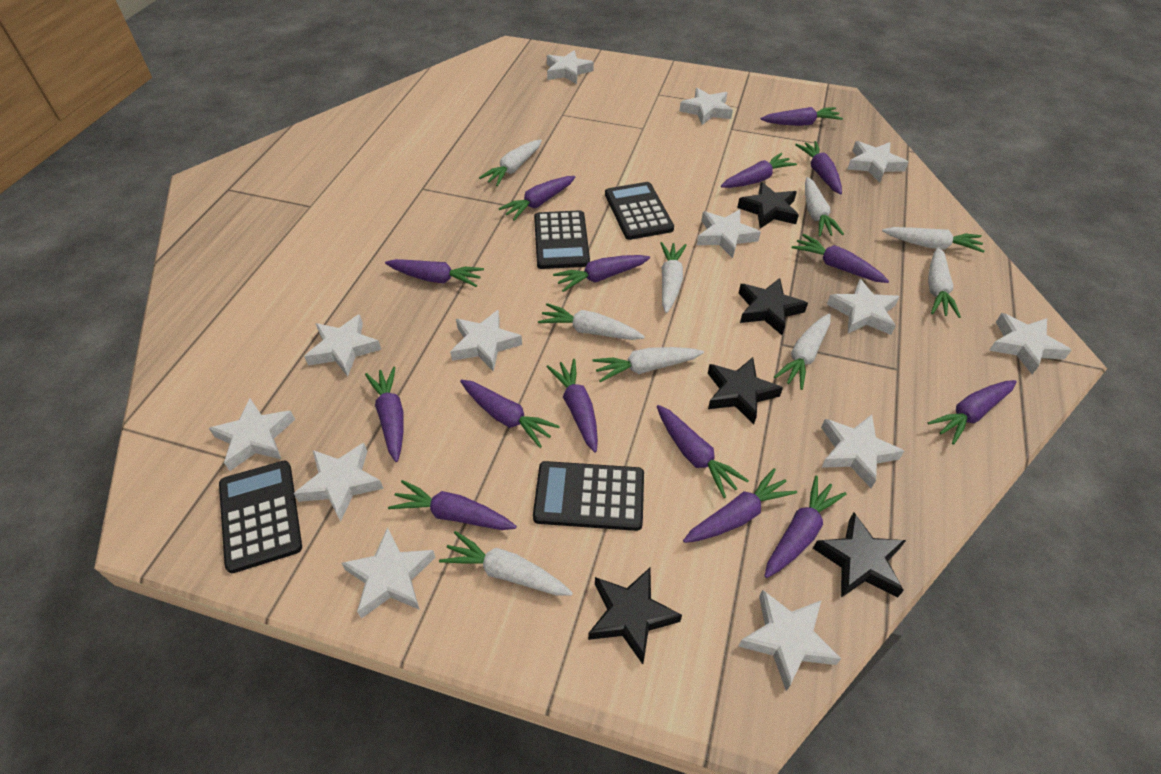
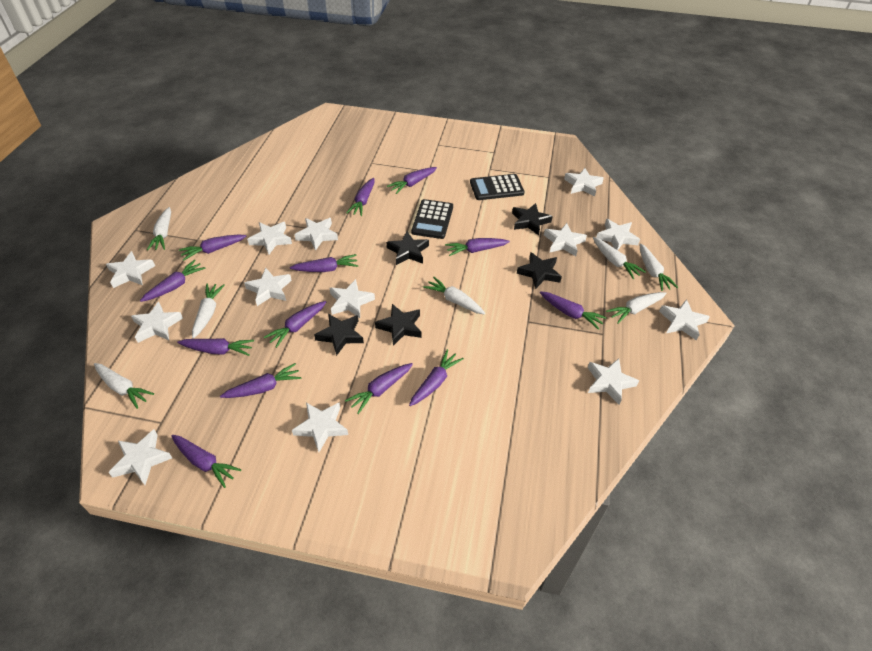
black calculator: [219,461,302,573] [533,461,644,531] [534,210,590,269] [605,182,674,240] = 4 -> [411,199,453,239] [470,174,525,200] = 2
purple carrot: [365,367,403,462] [385,259,484,287] [388,480,517,530] [460,379,560,448] [498,176,575,221] [546,359,598,452] [553,255,650,292] [657,405,749,498] [683,468,797,543] [721,153,797,188] [760,107,843,126] [764,475,847,578] [792,234,889,283] [795,141,842,194] [927,380,1017,445] = 15 -> [140,260,206,302] [171,435,241,488] [177,338,254,356] [179,234,246,261] [220,363,301,398] [264,301,326,348] [290,254,358,272] [345,363,413,414] [346,178,375,216] [387,167,437,194] [409,349,464,406] [445,238,510,256] [540,291,607,330] = 13
white carrot: [439,531,573,596] [479,139,542,186] [538,303,645,340] [593,347,704,382] [661,242,687,313] [774,314,831,390] [805,177,844,236] [882,227,984,253] [928,247,961,318] = 9 -> [94,363,154,409] [147,207,171,250] [192,284,225,339] [423,277,485,315] [593,237,646,279] [606,292,667,324] [639,243,678,291] = 7

